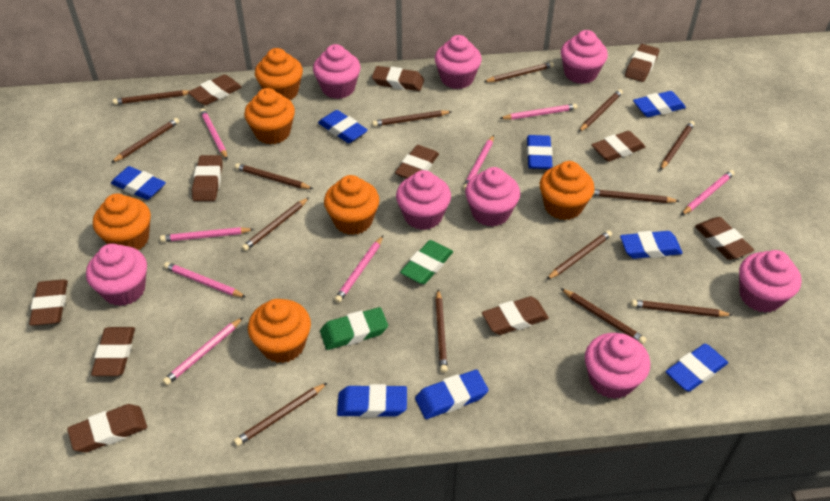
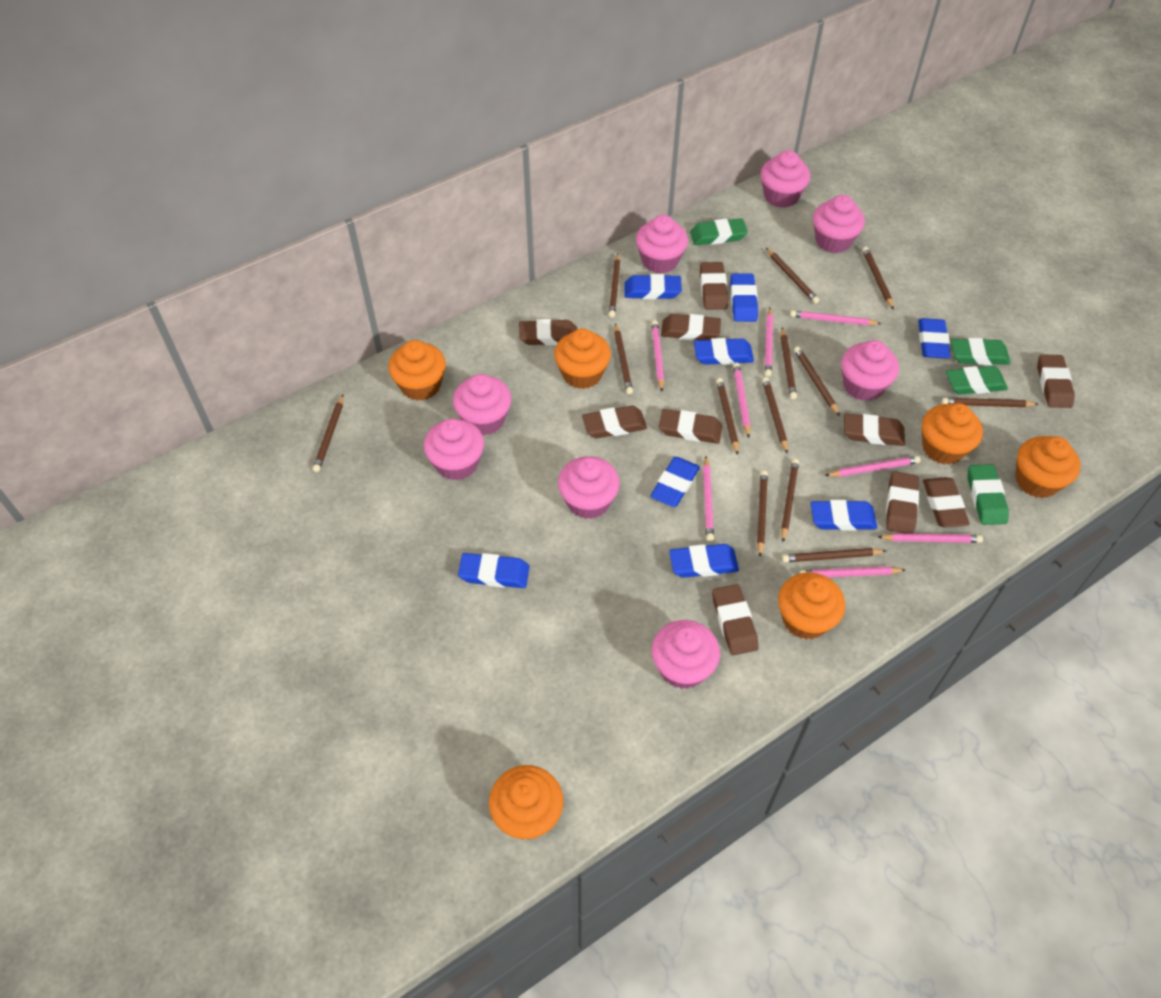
brown eraser: [29,279,68,326] [67,404,147,452] [91,327,135,376] [188,75,242,105] [192,155,223,201] [372,66,424,91] [395,145,439,179] [482,296,549,335] [591,131,645,162] [625,44,659,82] [695,217,754,260] = 11 -> [519,319,577,346] [582,406,647,438] [659,409,722,444] [661,314,721,340] [700,262,728,310] [712,584,758,655] [844,414,905,446] [886,471,919,534] [923,477,970,528] [1037,354,1075,408] = 10
brown pencil: [111,118,179,163] [113,90,188,105] [234,383,327,446] [235,163,313,189] [242,198,309,251] [372,110,452,127] [435,289,448,373] [484,62,554,82] [546,230,612,280] [560,288,647,344] [579,89,623,132] [592,189,679,203] [630,300,732,317] [660,121,695,170] = 14 -> [313,395,344,472] [609,254,620,317] [614,323,633,394] [716,378,739,455] [757,470,768,557] [762,377,788,453] [766,248,819,304] [780,328,797,399] [781,459,799,542] [782,548,886,562] [794,346,840,416] [862,247,894,310] [941,398,1038,407] = 13
green eraser: [320,307,388,350] [400,240,453,284] = 2 -> [690,218,748,245] [946,366,1008,395] [950,338,1010,365] [968,464,1009,525] = 4

